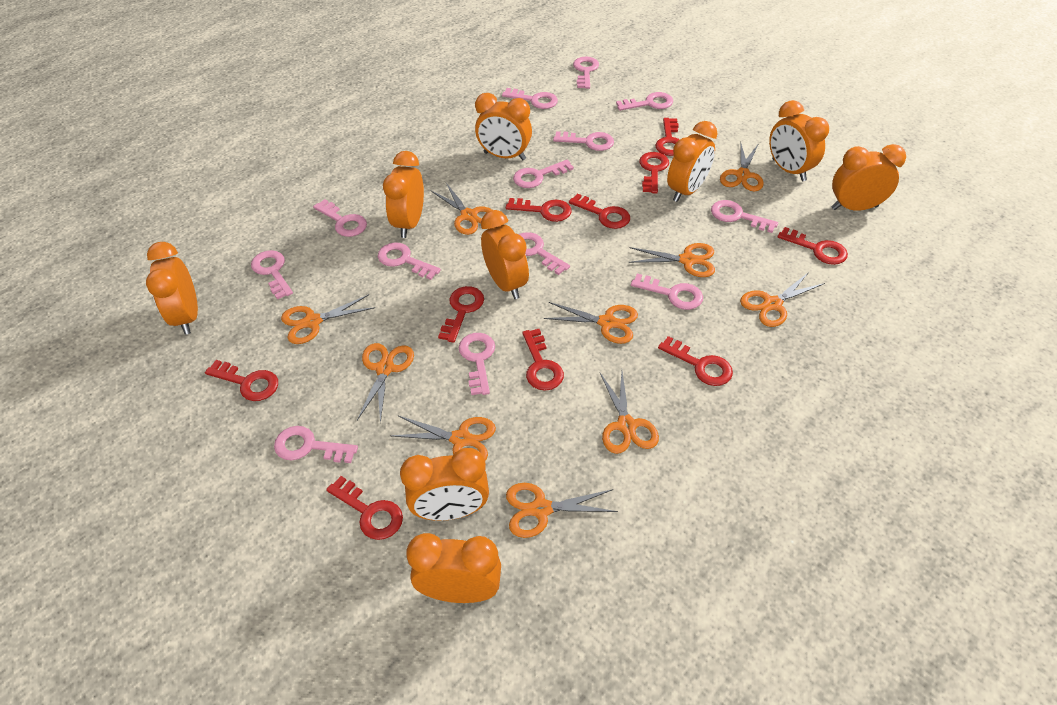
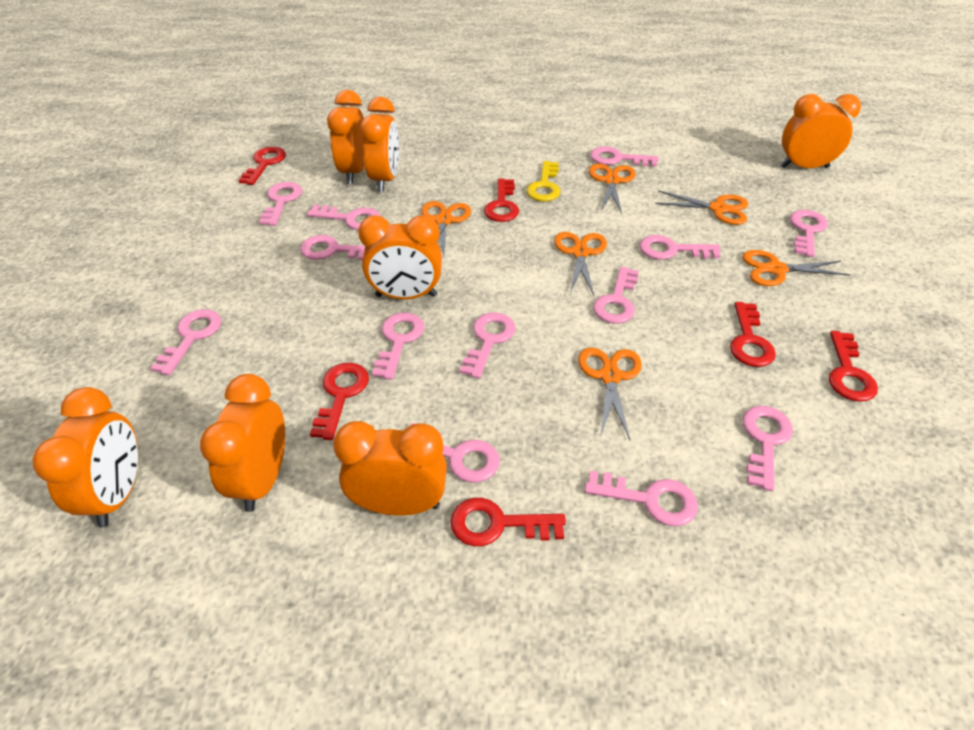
orange clock: [146,242,198,335] [383,151,424,238] [400,448,489,521] [406,533,501,603] [475,93,532,160] [481,210,529,299] [667,121,718,202] [769,100,829,181] [832,144,906,211] = 9 -> [33,387,138,528] [200,374,285,512] [327,90,364,184] [333,421,447,516] [358,215,442,299] [360,97,399,192] [780,94,861,168] = 7
orange scissors: [281,294,375,344] [357,343,414,424] [391,416,496,460] [431,183,492,235] [506,483,618,538] [544,302,638,344] [600,372,659,454] [628,243,715,277] [720,142,764,192] [740,272,825,327] = 10 -> [421,201,471,258] [554,232,607,296] [578,348,642,440] [589,164,636,214] [655,190,748,225] [742,250,850,286] = 6
red key: [205,360,278,401] [326,476,403,540] [438,286,484,343] [506,198,572,222] [522,329,564,391] [569,193,630,229] [639,152,669,194] [655,118,680,156] [658,336,733,386] [778,227,848,265] = 10 -> [238,147,286,185] [310,363,369,440] [450,498,566,546] [484,178,519,222] [730,302,776,367] [829,331,878,402] = 6
yellow key: none = 0 -> [526,161,560,201] = 1

